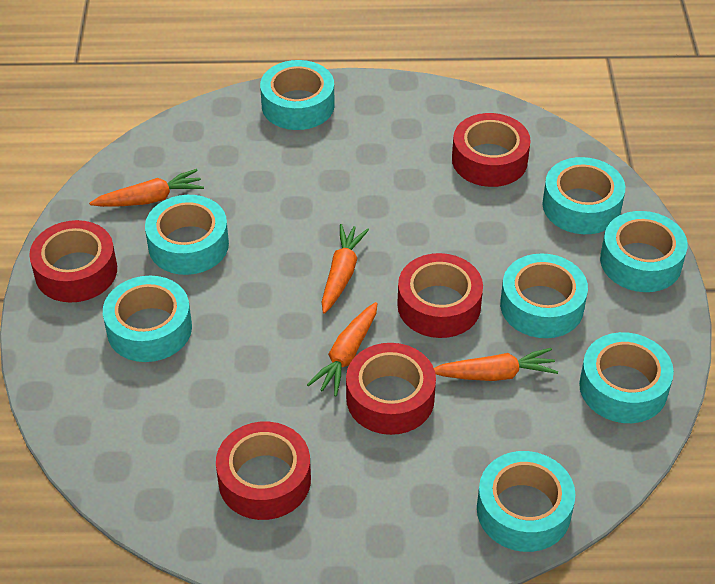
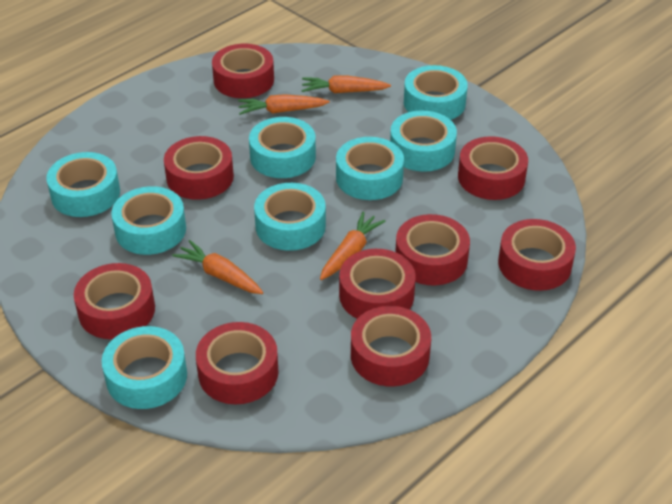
red tape: [29,220,117,303] [216,422,311,520] [346,343,436,435] [397,253,483,338] [452,113,531,187] = 5 -> [74,263,155,339] [164,136,234,200] [196,322,279,404] [212,44,274,98] [339,249,416,319] [351,306,431,387] [395,214,470,286] [458,136,528,200] [498,219,576,291] = 9

